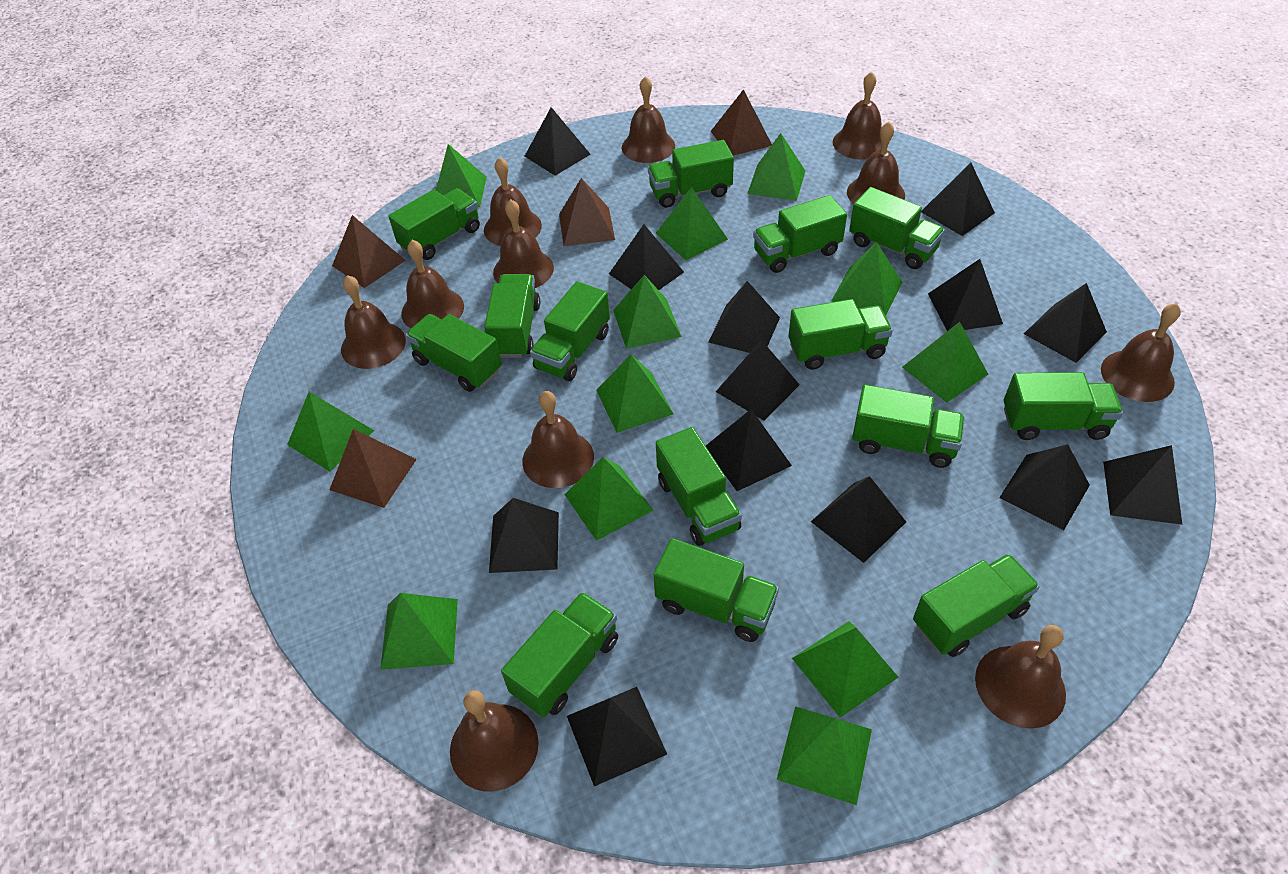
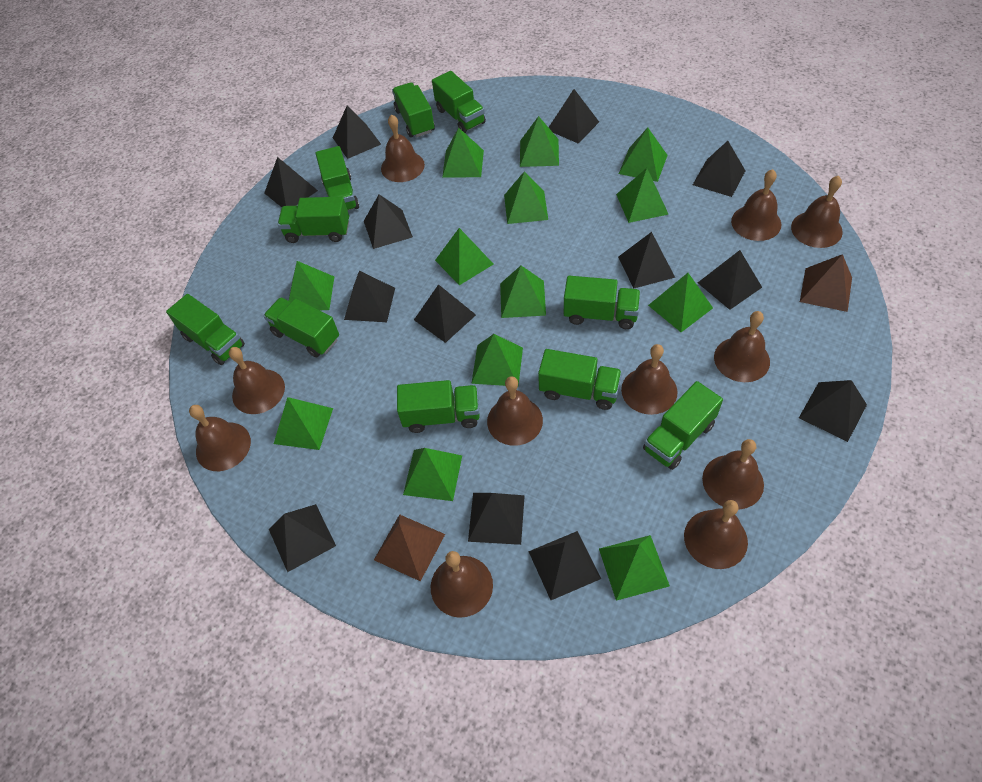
brown pyramid: [329,429,417,508] [332,215,406,288] [559,178,615,246] [711,89,772,156] = 4 -> [374,514,445,581] [800,254,852,312] = 2
green pyramid: [287,392,374,471] [380,593,458,670] [436,144,487,207] [564,457,653,541] [596,355,674,433] [613,275,682,349] [656,187,728,260] [747,133,805,201] [777,706,872,805] [792,621,898,717] [831,242,902,316] [902,322,988,403] = 12 -> [274,397,333,450] [289,261,334,310] [403,448,462,501] [435,228,494,285] [442,127,484,178] [471,334,523,386] [500,266,546,318] [504,171,548,224] [520,116,559,167] [599,535,670,601] [616,168,669,223] [619,128,668,182] [648,273,713,332] = 13
green truck: [389,188,480,260] [406,314,502,392] [484,274,540,358] [501,592,618,717] [530,281,610,381] [648,140,734,208] [654,538,779,642] [656,427,742,546] [753,195,847,273] [788,299,893,370] [849,187,945,269] [852,384,965,468] [913,554,1040,657] [1004,372,1123,440] = 14 -> [166,294,245,365] [263,297,339,357] [278,197,349,243] [316,146,359,210] [392,82,435,137] [397,380,480,433] [432,71,486,133] [538,349,622,410] [564,276,641,329] [643,381,723,470] = 10

